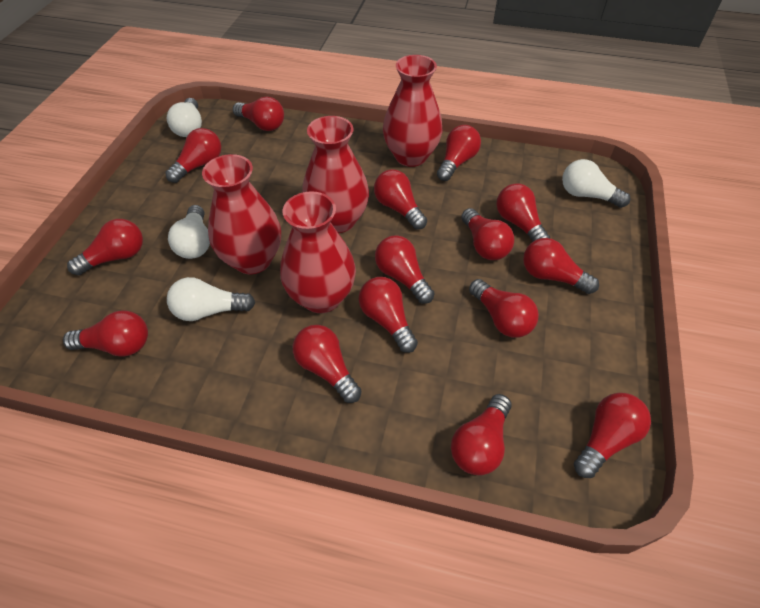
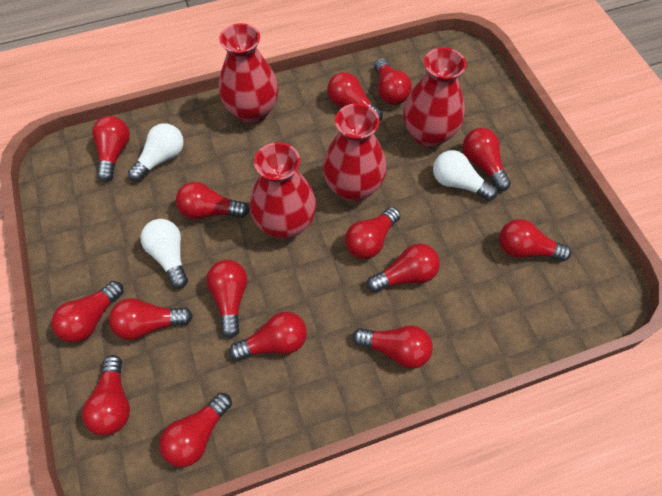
white light bulb: [167,98,202,137] [167,277,255,321] [168,205,210,259] [562,159,630,208] = 4 -> [128,123,184,182] [141,219,188,289] [433,150,497,201] = 3

